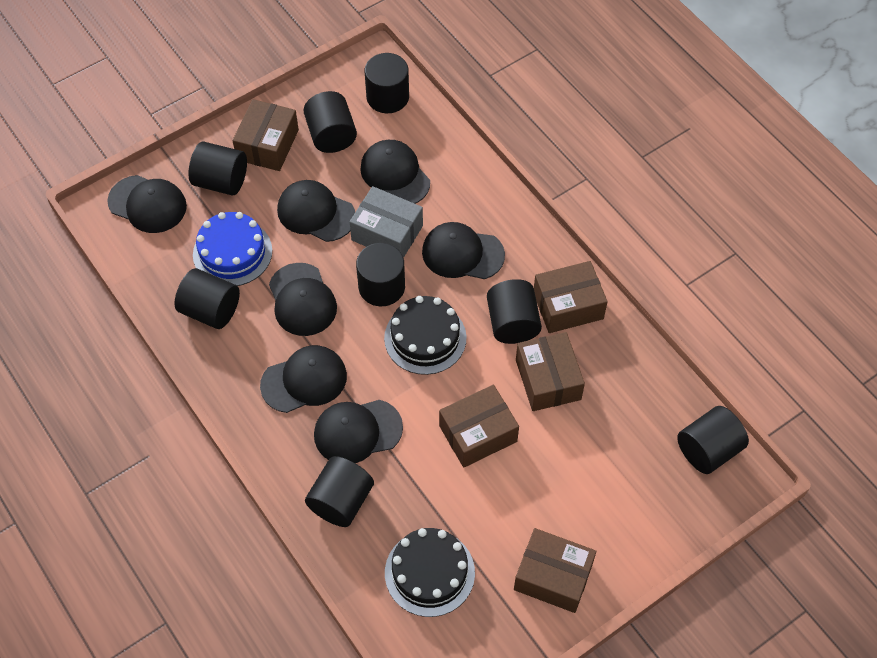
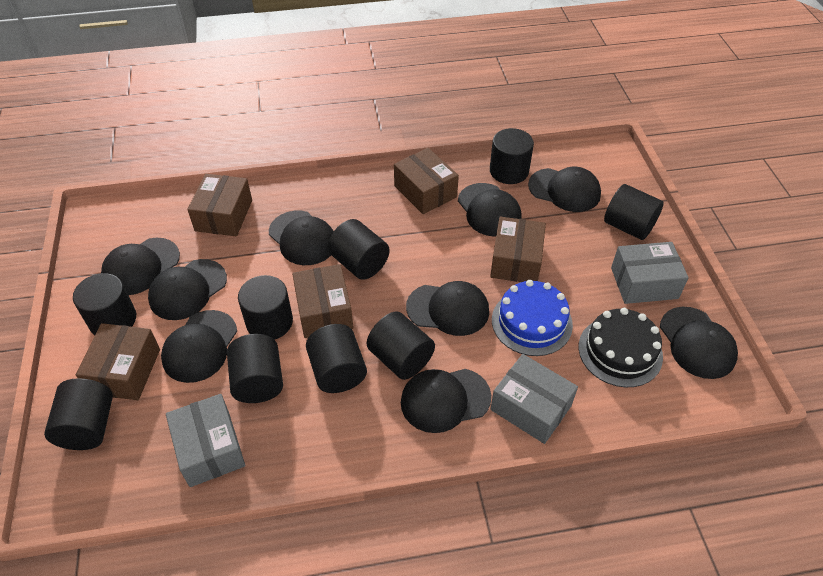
black cake: [384,296,466,375] [385,528,475,617] = 2 -> [579,308,663,387] = 1
black cap: [107,175,187,233] [260,345,347,413] [269,263,337,336] [277,180,355,242] [314,400,403,463] [360,140,430,204] [422,222,505,279] = 7 -> [101,238,180,295] [148,259,227,320] [161,310,237,383] [269,211,334,265] [401,369,491,433] [406,281,489,336] [458,183,522,237] [528,167,601,212] [660,307,738,379] = 9
black cylinder: [174,268,240,329] [189,142,247,195] [303,91,357,153] [305,456,374,527] [356,243,405,306] [365,53,409,113] [487,279,542,344] [677,406,749,474] = 8 -> [44,378,113,450] [73,273,136,335] [227,334,283,403] [238,275,293,340] [306,324,367,393] [328,219,390,280] [367,311,435,380] [490,128,534,184] [604,184,664,240] = 9
grey box: [350,186,423,258] = 1 -> [166,394,245,487] [490,354,578,444] [611,242,689,304] = 3

